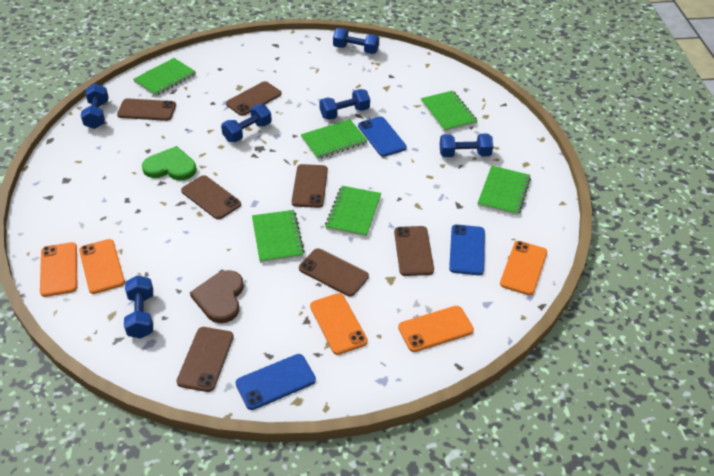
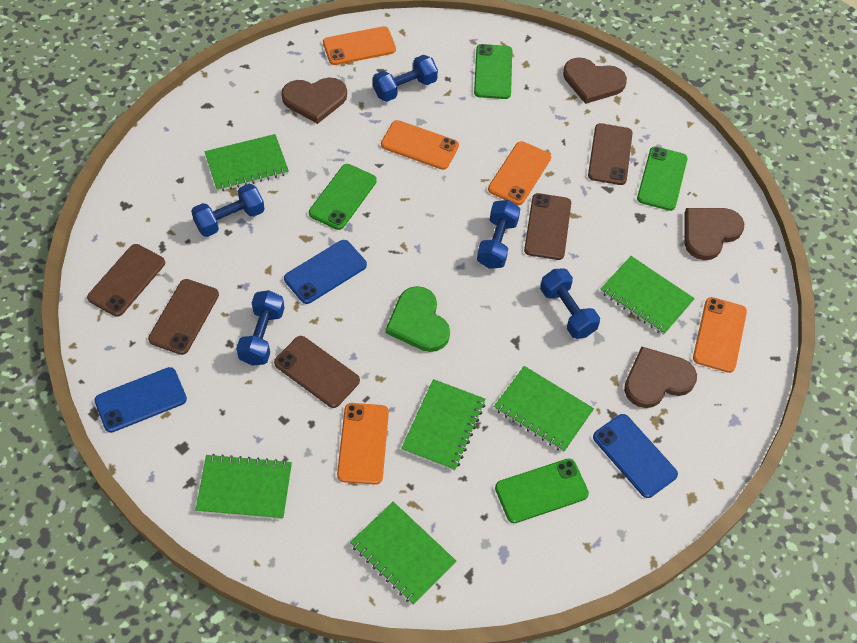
blue dumbbell: [81,84,109,129] [124,275,153,339] [221,104,272,142] [319,89,370,120] [333,28,379,54] [440,134,493,157] = 6 -> [191,184,265,237] [236,290,285,366] [373,55,438,102] [477,200,520,269] [540,268,600,339] = 5
brown heart: [190,270,244,323] = 1 -> [281,78,347,124] [563,58,627,104] [624,346,697,408] [684,208,745,260] = 4
brown phone: [117,98,176,121] [176,327,234,392] [181,175,241,220] [226,81,282,116] [292,164,328,208] [299,248,369,297] [394,226,434,276] = 7 -> [87,244,165,317] [148,279,219,355] [274,336,360,408] [524,193,571,260] [588,123,633,185] = 5
green phone: none = 0 -> [309,164,377,230] [474,44,512,99] [495,458,589,523] [637,146,687,211] = 4

